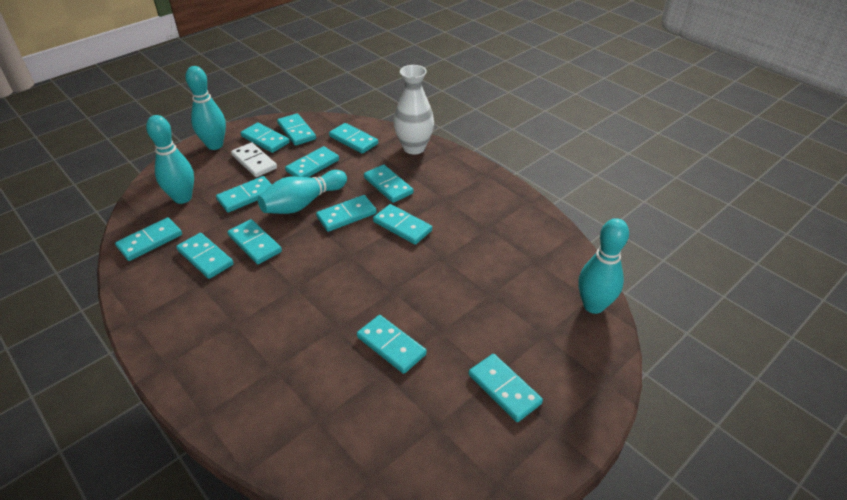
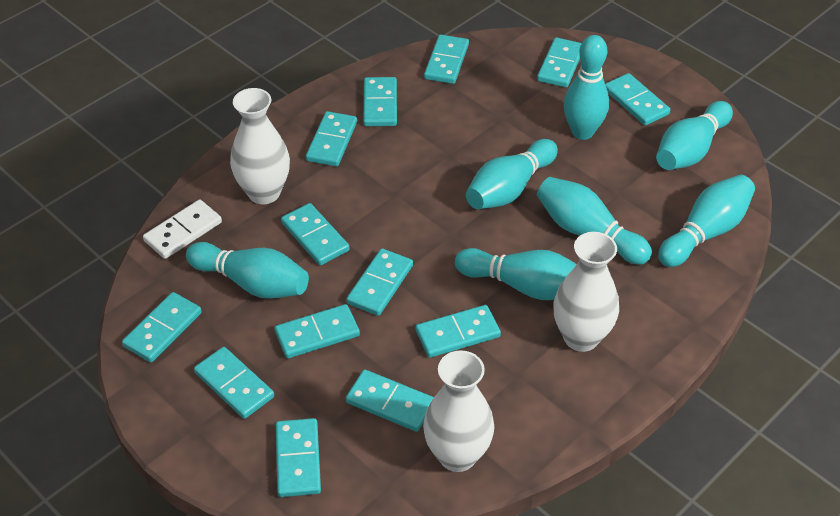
turquoise bowling pin: [146,115,194,204] [185,66,226,150] [258,170,347,214] [578,218,629,314] = 4 -> [186,242,309,299] [455,248,577,300] [466,139,558,209] [537,177,652,265] [564,35,609,140] [656,101,733,170] [658,175,755,267] = 7
white vase: [393,65,434,154] = 1 -> [230,88,290,204] [423,350,494,472] [553,232,619,352] = 3

